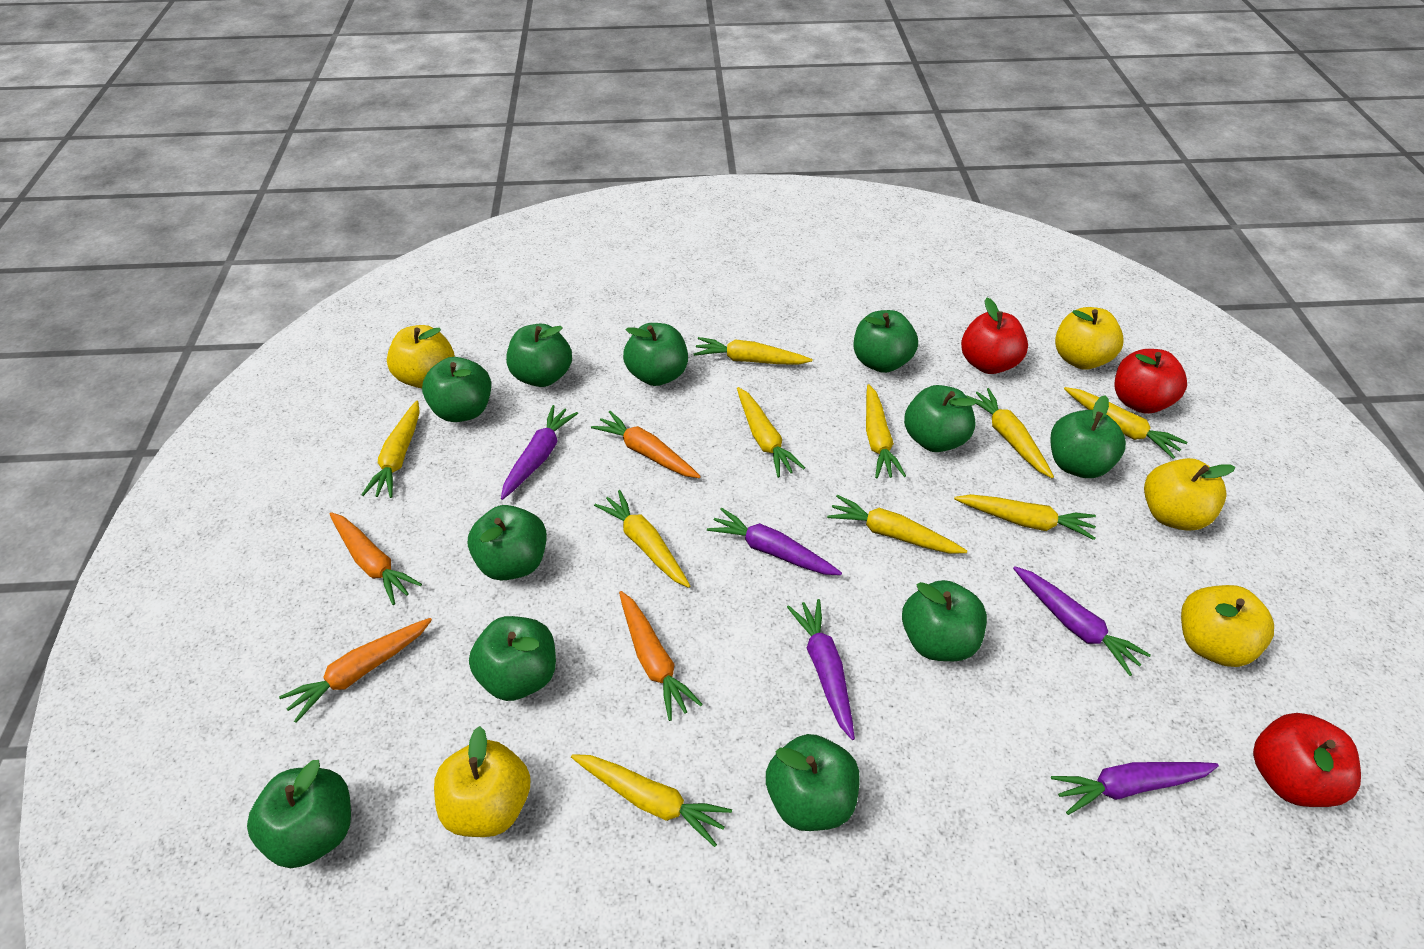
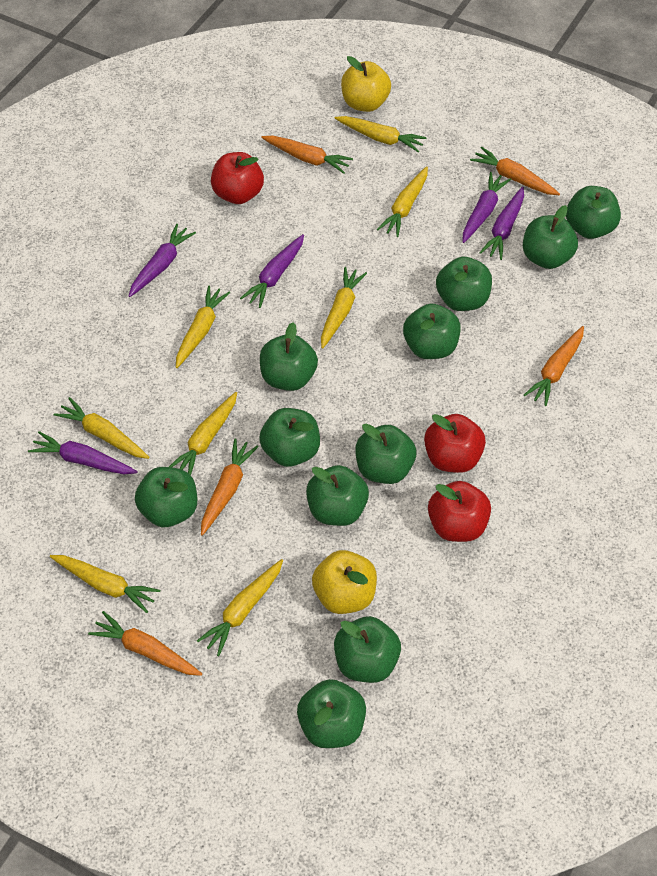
orange carrot: [279,618,432,723] [329,512,422,605] [591,411,701,478] [619,591,703,721] = 4 -> [88,611,202,676] [201,438,259,536] [261,136,353,174] [470,146,560,195] [524,326,584,406] = 5
yellow apple: [387,325,455,388] [434,726,531,837] [1055,307,1124,369] [1144,458,1235,531] [1181,585,1274,667] = 5 -> [312,550,377,614] [341,56,391,112] = 2
yellow carrot: [361,401,420,498] [571,754,732,847] [594,490,690,588] [693,337,812,365] [737,387,805,478] [827,495,967,554] [866,384,906,478] [954,494,1096,540] [966,388,1054,479] [1064,387,1187,459] = 10 -> [50,555,160,613] [53,397,150,459] [169,392,237,475] [176,285,230,368] [197,559,283,656] [321,267,367,349] [335,116,427,153] [377,166,428,237] = 8

